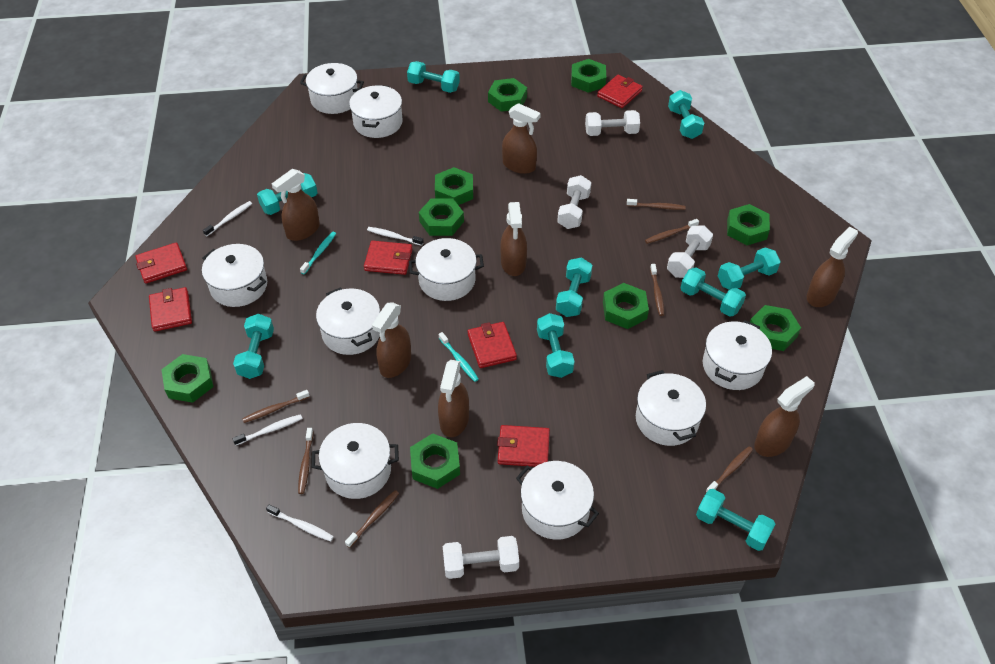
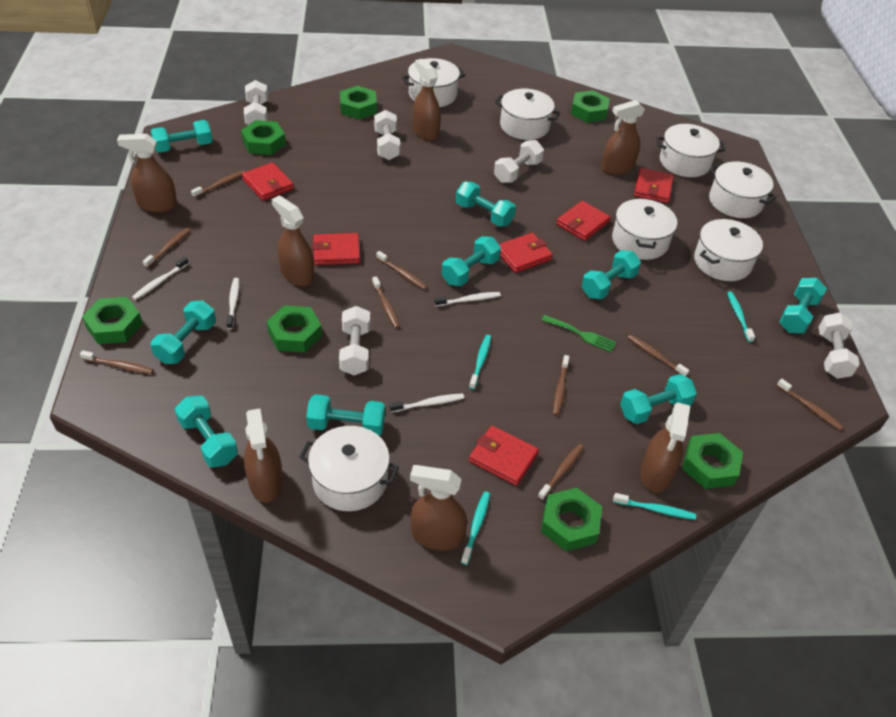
brown toothbrush: [242,390,310,423] [298,428,313,494] [345,490,399,548] [627,199,686,210] [645,219,699,244] [650,264,664,316] [706,447,753,493] = 7 -> [80,350,154,374] [143,227,191,268] [191,170,245,198] [372,276,400,328] [376,251,427,290] [538,444,584,501] [553,355,569,416] [628,334,690,376] [777,379,843,430] = 9
green fork: none = 0 -> [542,315,617,352] = 1
green nut: [161,354,214,403] [410,433,460,489] [419,198,464,236] [435,167,473,205] [488,78,527,112] [571,59,606,93] [603,283,649,329] [727,204,770,245] [750,305,801,351] = 9 -> [82,297,143,344] [241,120,286,155] [267,305,322,353] [340,86,377,120] [541,488,602,551] [571,90,610,123] [682,433,743,489] = 7
turquoise toothbrush: [300,232,336,275] [439,332,479,382] = 2 -> [461,492,490,565] [469,335,491,389] [613,493,696,520] [727,291,755,342] = 4
white dumbbell: [443,536,519,579] [557,175,591,229] [585,110,640,136] [667,225,713,278] = 4 -> [244,80,268,125] [339,306,370,375] [374,110,400,160] [494,140,544,183] [819,313,860,379] = 5
white pot: [202,244,267,307] [300,63,364,114] [311,423,399,499] [316,287,380,355] [349,85,403,138] [409,238,484,301] [516,461,599,540] [636,370,706,446] [703,320,772,390] = 9 -> [299,426,399,511] [402,58,465,107] [495,89,560,140] [612,198,677,260] [656,124,725,177] [694,219,763,281] [709,162,777,218] = 7

